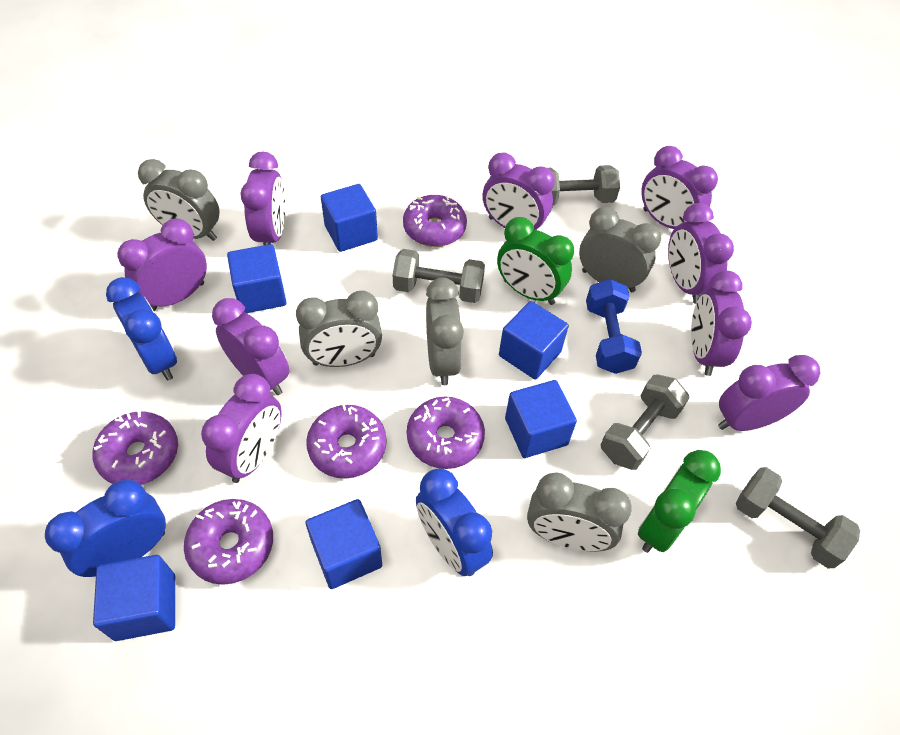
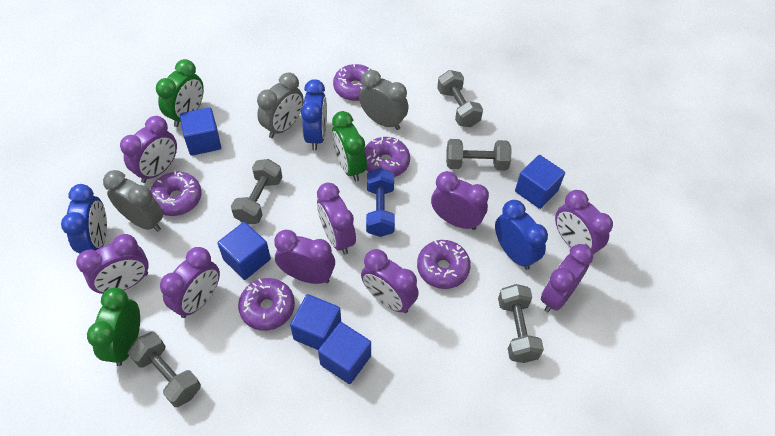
blue cube: [93,555,175,641] [227,244,287,313] [305,499,382,589] [321,184,378,252] [499,301,569,380] [505,380,577,458] = 6 -> [180,107,221,156] [217,222,271,280] [290,294,341,350] [318,322,371,384] [515,155,565,209] = 5
green clock: [497,217,574,305] [638,450,721,553] = 2 -> [87,288,140,366] [156,59,204,127] [332,111,367,182] = 3
grey clock: [138,159,220,241] [296,291,382,367] [426,278,464,385] [527,472,632,552] [579,207,661,292] = 5 -> [103,170,163,232] [257,72,304,138] [359,70,408,130] = 3
grey dumbbell: [393,249,485,303] [548,165,620,205] [601,374,690,470] [736,467,860,568] = 4 -> [128,332,201,407] [231,159,282,224] [437,70,483,127] [446,139,511,171] [498,284,544,363] = 5

